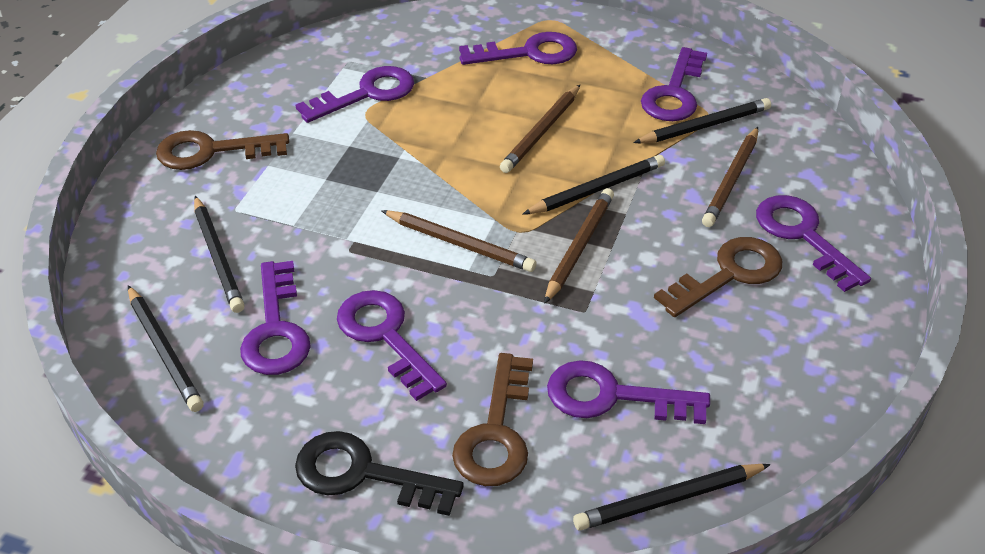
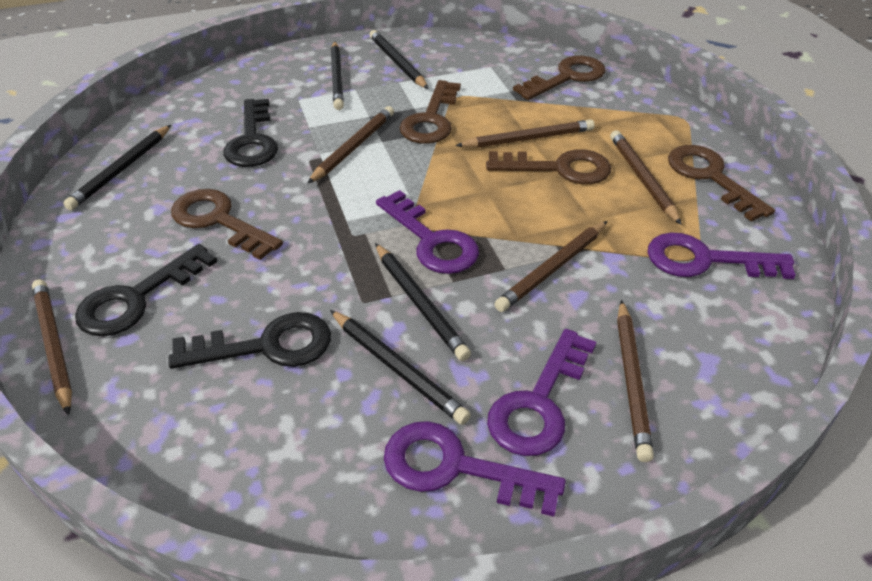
black key: [295,431,464,516] = 1 -> [75,244,217,336] [168,312,331,369] [224,99,278,167] = 3
brown key: [156,130,289,170] [452,353,533,486] [654,237,782,317] = 3 -> [171,189,283,260] [400,80,461,144] [486,149,611,184] [513,56,605,100] [668,145,775,222] = 5
brown pencil: [381,210,537,272] [500,85,580,173] [544,188,614,304] [702,127,758,227] = 4 -> [32,279,72,415] [307,106,394,184] [455,119,595,148] [495,221,607,312] [610,130,682,225] [617,300,654,462] = 6
purple key: [240,261,311,375] [295,66,414,123] [337,290,447,401] [459,32,577,65] [547,360,710,424] [641,47,707,121] [756,195,871,292] = 7 -> [376,190,479,274] [384,421,566,516] [487,329,596,456] [648,233,796,279] = 4

